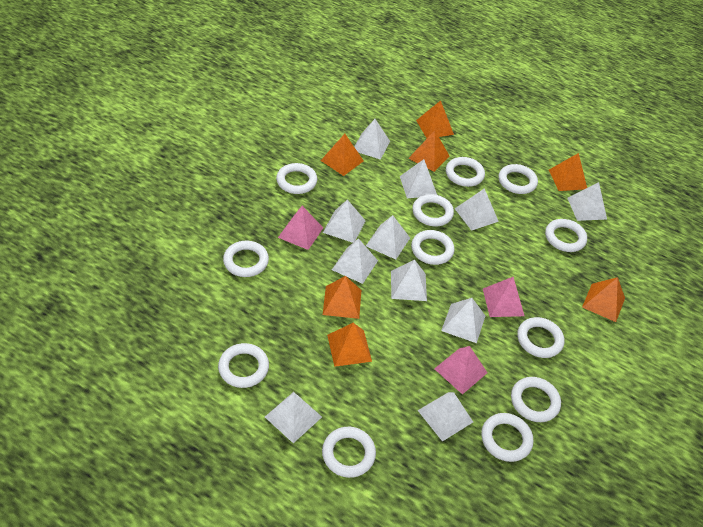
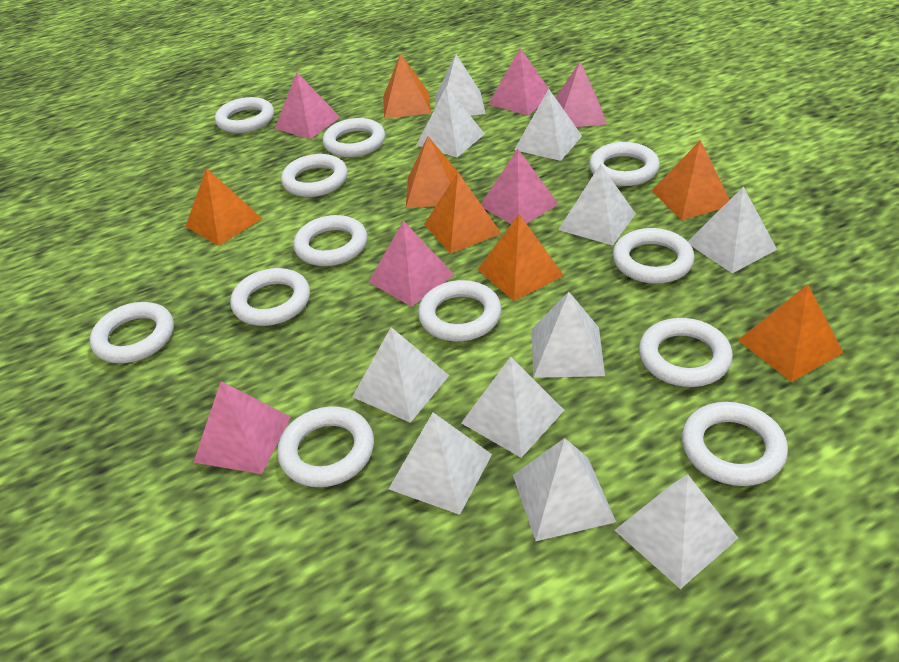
pink pyramid: [278,206,323,250] [434,346,487,394] [483,277,525,317] = 3 -> [193,381,291,474] [275,72,340,139] [369,221,454,307] [481,149,558,224] [489,48,549,116] [556,62,607,127] = 6

